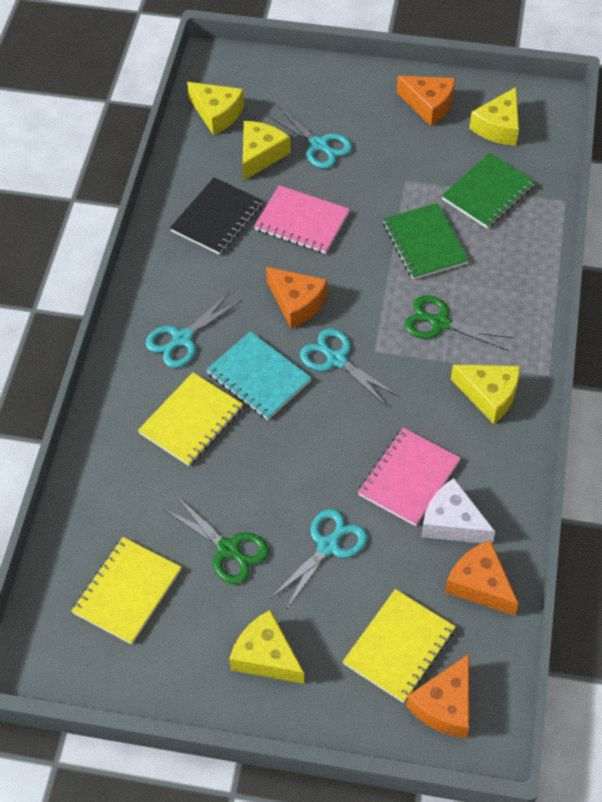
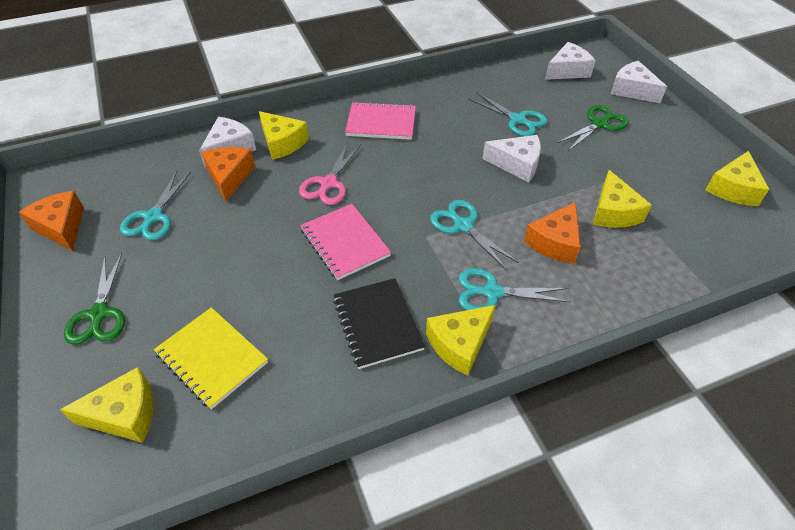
green notebook: [383,203,469,280] [442,153,536,228] = 2 -> none = 0
orange cheese: [266,267,328,329] [397,76,455,126] [406,654,469,738] [445,540,519,616] = 4 -> [19,191,84,251] [201,147,255,202] [524,202,581,264] = 3
pink scissors: none = 0 -> [299,142,361,205] = 1
turquoise notebook: [206,331,312,420] = 1 -> none = 0
white cheese: [421,478,495,544] = 1 -> [199,117,256,167] [483,135,541,182] [545,42,595,80] [611,61,667,103] = 4
yellow notebook: [71,537,181,645] [138,372,243,466] [343,589,456,703] = 3 -> [154,307,268,409] = 1

